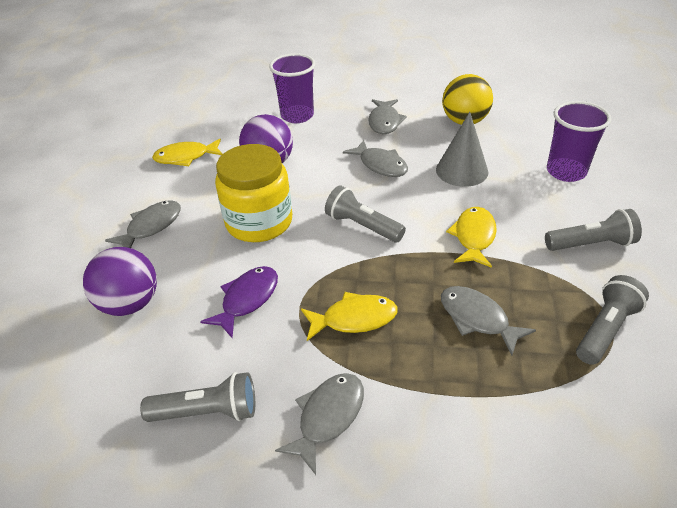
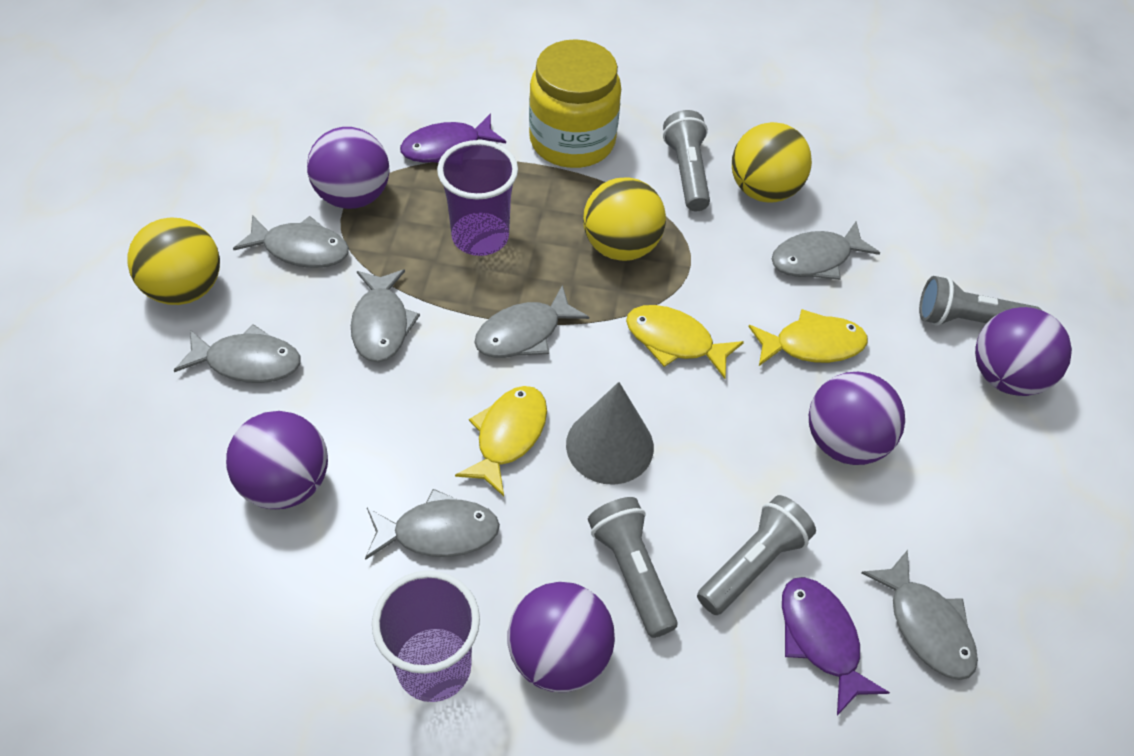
grey fish: [105,200,181,248] [275,373,364,475] [343,140,408,177] [368,99,407,134] [441,286,536,355] = 5 -> [174,324,300,383] [233,215,349,268] [351,269,420,363] [365,489,500,560] [474,285,589,358] [772,222,880,280] [861,550,978,680] = 7
purple ball: [83,247,157,316] [239,114,293,163] = 2 -> [226,411,328,509] [307,127,390,209] [507,582,615,692] [809,372,905,465] [975,307,1072,396] = 5
purple fish: [200,266,278,338] = 1 -> [400,114,506,163] [782,577,890,715] = 2
yellow ball: [442,74,493,125] = 1 -> [127,217,220,305] [583,177,666,261] [732,122,812,203] = 3

